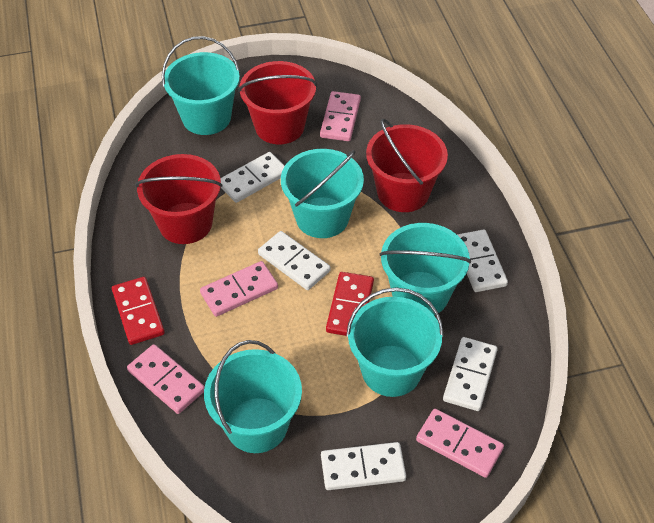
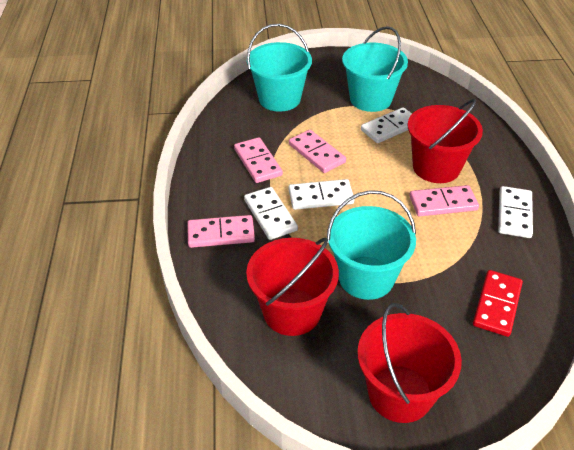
red domino: [112,277,165,345] [326,272,374,336] = 2 -> [473,270,523,337] = 1
turquoise bucket: [162,36,240,135] [204,340,302,453] [281,149,364,238] [346,287,444,397] [379,223,471,315] = 5 -> [247,24,312,112] [327,190,416,300] [342,26,408,112] = 3
white domino: [220,152,285,203] [258,231,331,290] [321,442,406,490] [443,337,498,411] [457,230,508,292] = 5 -> [244,187,298,240] [288,179,355,210] [361,107,412,143] [498,186,533,238] = 4

